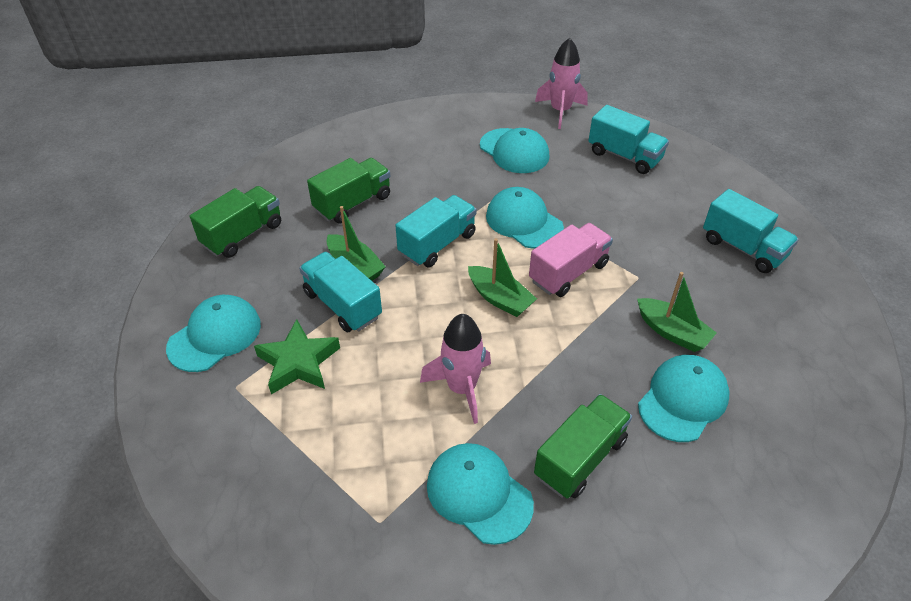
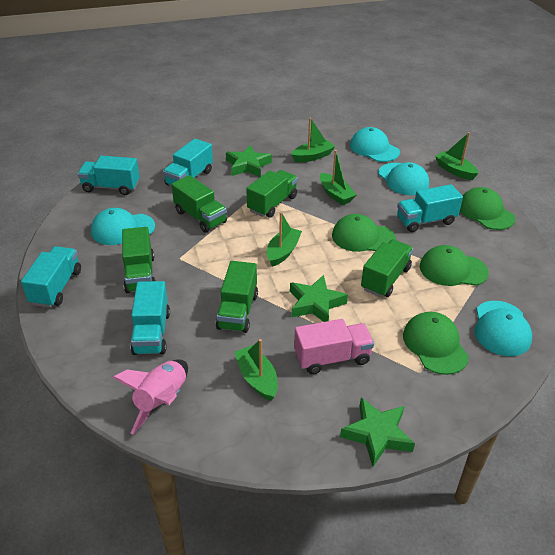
green boat: [326,206,386,281] [468,238,537,317] [637,272,717,352] = 3 -> [235,339,278,401] [267,212,302,267] [291,117,335,162] [320,150,356,205] [435,132,479,180] = 5
green cap: none = 0 -> [332,214,396,252] [403,312,469,375] [420,245,489,286] [460,187,515,230] = 4
green star: [254,319,340,395] = 1 -> [226,145,272,177] [290,275,348,322] [340,398,415,467] = 3
green truck: [190,186,281,258] [307,158,390,224] [534,394,632,498] = 3 -> [122,227,156,293] [172,175,227,232] [216,261,258,333] [246,170,298,218] [361,239,413,297] = 5
pink rocket: [420,314,491,424] [535,38,588,129] = 2 -> [112,359,188,435] = 1
turquoise cap: [166,295,261,372] [427,443,534,545] [480,128,549,173] [486,187,564,249] [638,355,730,442] = 5 -> [91,208,155,245] [350,127,400,162] [378,162,429,195] [475,301,532,356] = 4
turquoise truck: [299,252,382,333] [395,195,477,268] [588,105,669,174] [703,189,799,273] = 4 -> [21,246,81,308] [78,156,140,195] [131,281,170,355] [163,139,213,186] [397,184,463,232] = 5

